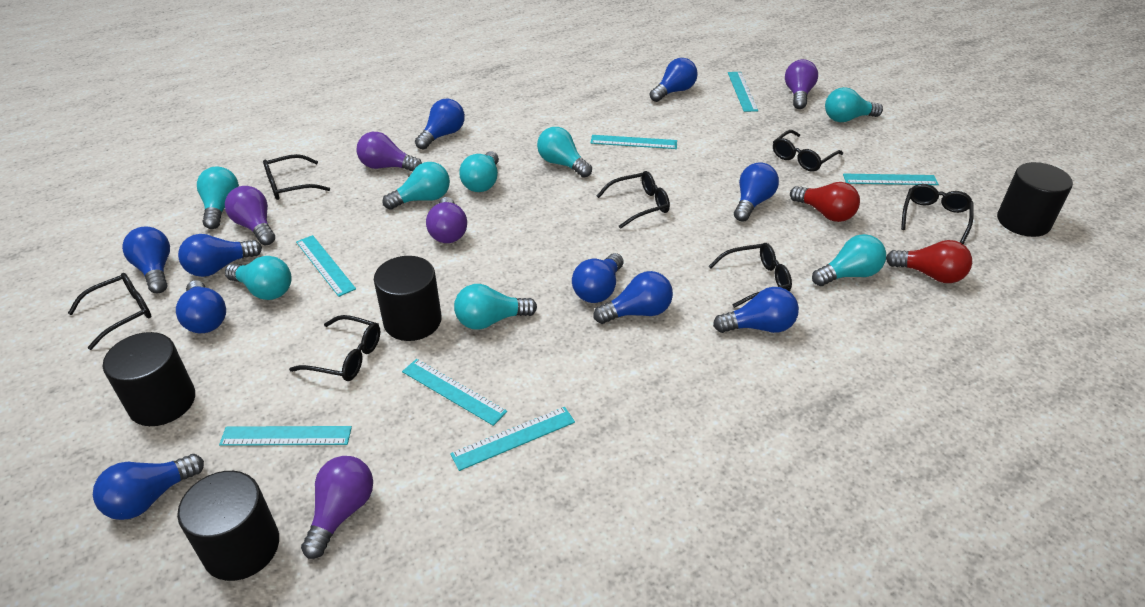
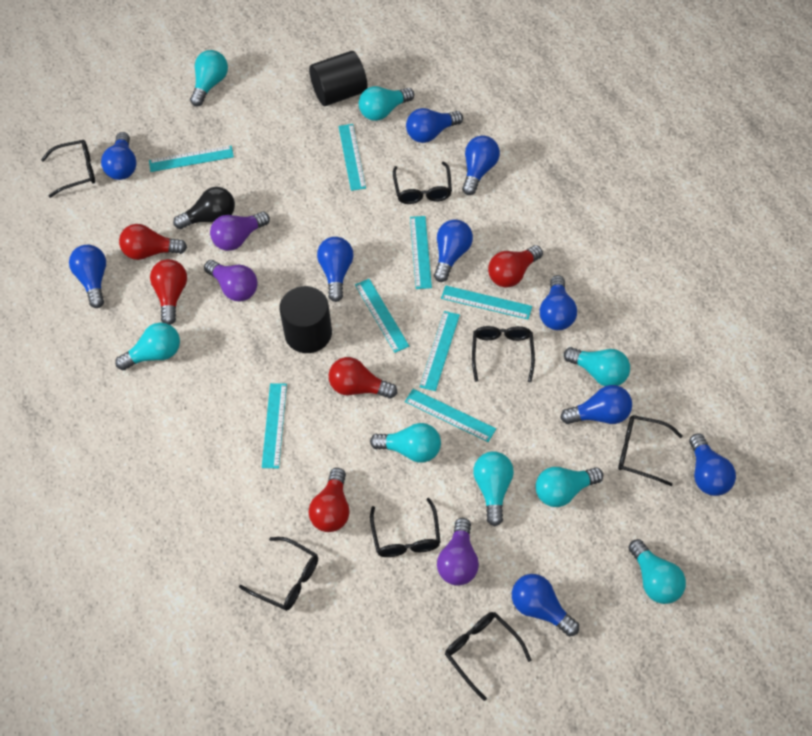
black cylinder: [103,332,195,426] [177,471,279,581] [374,256,442,341] [997,162,1073,237] = 4 -> [279,286,332,353] [309,51,368,106] = 2
black light bulb: none = 0 -> [173,187,235,229] = 1
purple light bulb: [225,186,275,245] [301,456,373,559] [357,132,422,171] [426,197,467,243] [785,59,818,109] = 5 -> [204,260,258,301] [210,212,270,251] [437,518,479,586] = 3
red light bulb: [790,182,860,222] [886,240,972,283] = 2 -> [119,224,187,260] [150,259,187,325] [309,468,350,532] [329,357,397,399] [488,245,543,288] = 5
turquoise ruler: [219,426,352,446] [296,235,356,297] [402,359,507,426] [450,407,575,471] [591,135,677,149] [728,72,758,112] [843,174,939,185] = 7 -> [149,146,234,172] [262,383,287,468] [338,124,366,191] [355,279,409,353] [405,389,496,442] [410,216,432,289] [420,311,460,391] [441,285,532,319] = 8

